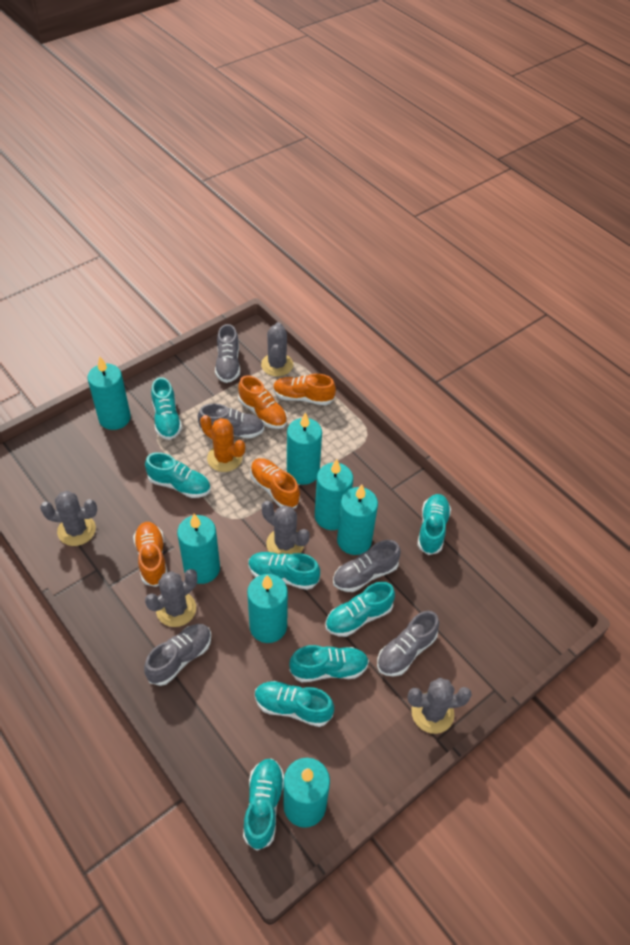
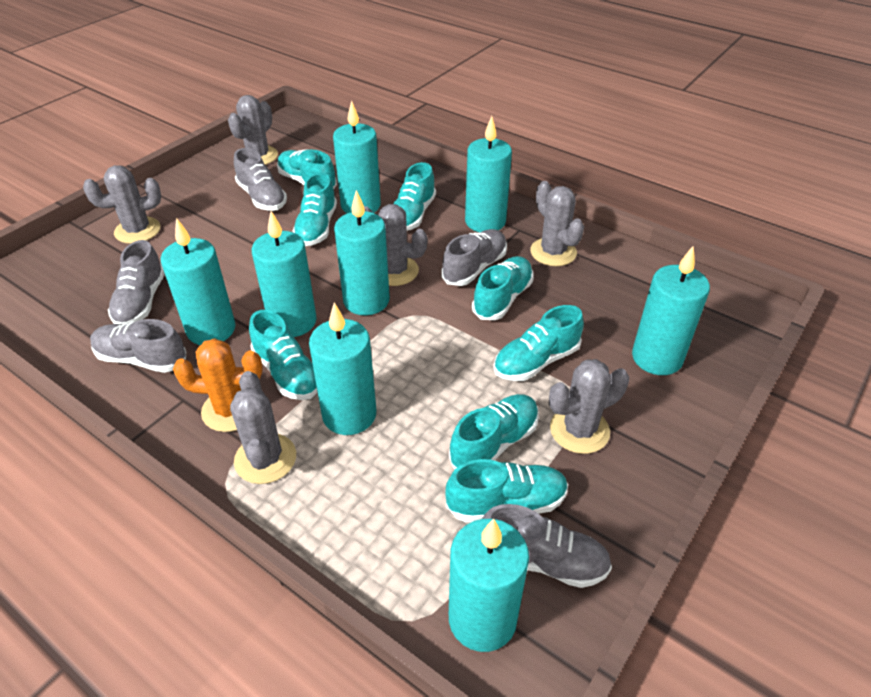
grey cactus: [40,491,97,546] [145,569,197,627] [261,322,293,376] [262,501,310,554] [408,678,472,734] = 5 -> [83,165,161,244] [228,95,278,165] [230,371,296,484] [364,204,427,286] [530,181,584,266] [549,359,629,454] = 6
orange shoe: [133,522,167,587] [238,375,287,429] [250,458,300,508] [273,373,336,405] = 4 -> none = 0
turquoise candle: [87,357,131,430] [177,514,220,584] [247,574,288,643] [283,758,330,828] [287,412,322,485] [315,459,353,530] [337,485,378,555] = 7 -> [161,218,235,345] [252,211,317,337] [309,303,376,435] [333,101,381,213] [334,190,390,315] [449,518,529,652] [465,116,512,232] [632,246,710,375] = 8

